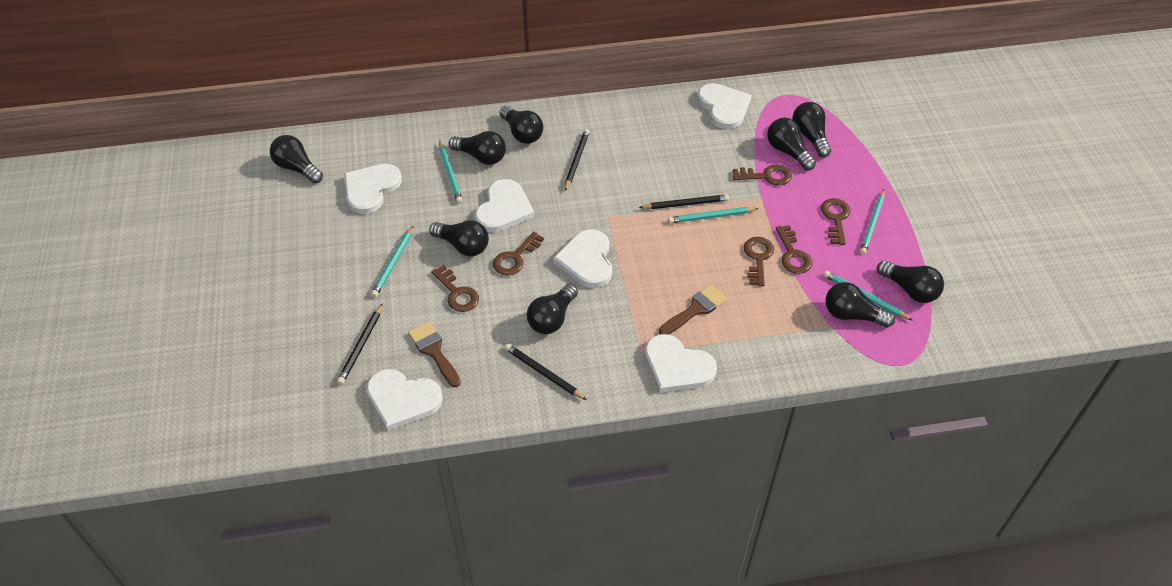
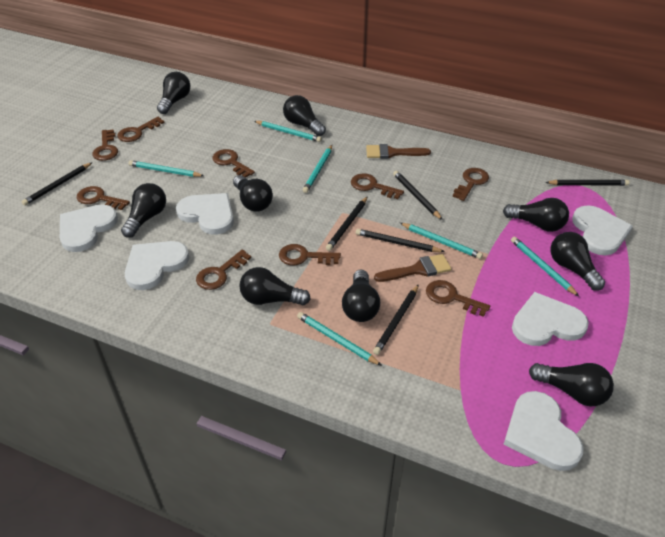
black pencil: [337,303,383,384] [505,344,587,400] [565,129,590,191] [639,194,729,209] = 4 -> [21,162,93,206] [326,196,368,251] [356,229,445,252] [373,284,419,355] [393,171,443,220] [545,180,630,186] = 6
brown key: [431,265,479,312] [493,231,544,276] [732,164,792,186] [744,237,774,286] [776,225,812,274] [821,198,851,245] = 6 -> [77,186,130,210] [92,130,118,161] [117,117,164,142] [196,250,251,290] [213,149,255,178] [279,244,341,265] [351,173,404,199] [426,280,490,317] [453,168,489,201] = 9
turquoise pencil: [371,226,413,297] [439,141,463,203] [668,207,759,223] [823,271,912,320] [860,190,885,255] = 5 -> [128,160,204,177] [254,121,322,142] [297,312,382,366] [303,145,332,193] [400,223,483,259] [511,236,579,296] = 6

